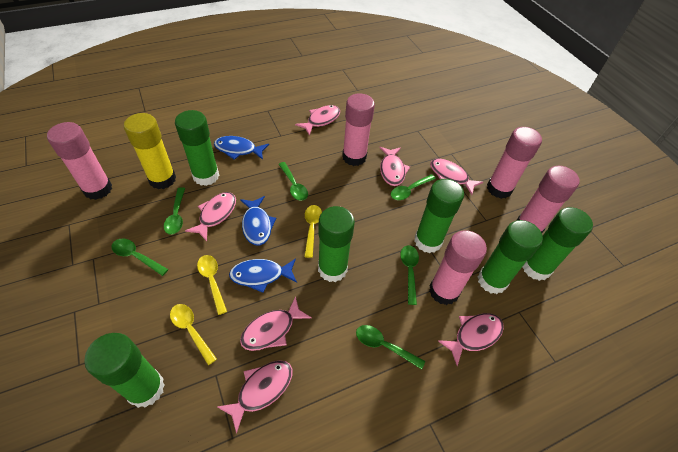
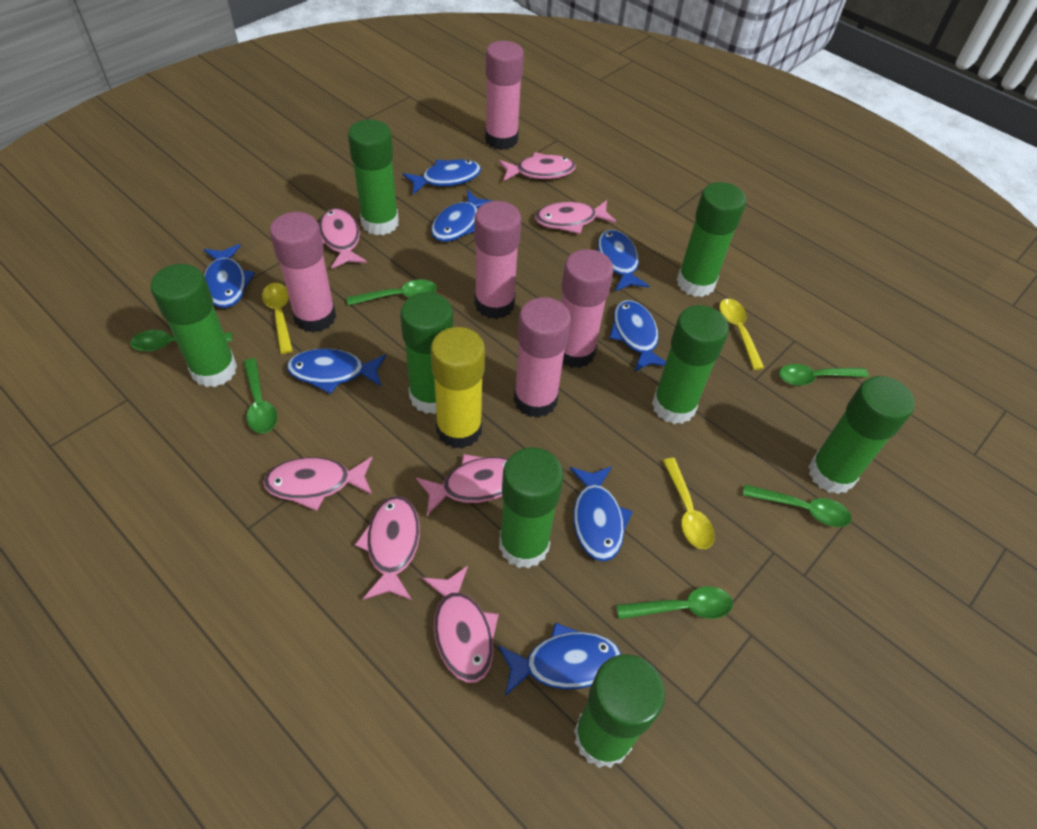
blue fish: [214,136,269,160] [229,258,297,293] [240,196,277,246] = 3 -> [203,244,255,308] [287,349,386,394] [403,159,481,194] [431,190,493,242] [498,623,621,696] [570,466,633,562] [597,230,649,291] [609,300,666,372] = 8
green glue stick: [84,333,165,408] [175,110,219,186] [318,206,355,282] [414,179,464,253] [478,220,543,294] [522,207,593,281] = 6 -> [150,264,237,387] [348,119,399,235] [400,292,453,414] [499,448,564,569] [574,654,665,768] [652,305,729,424] [677,182,746,297] [808,376,915,494] = 8

